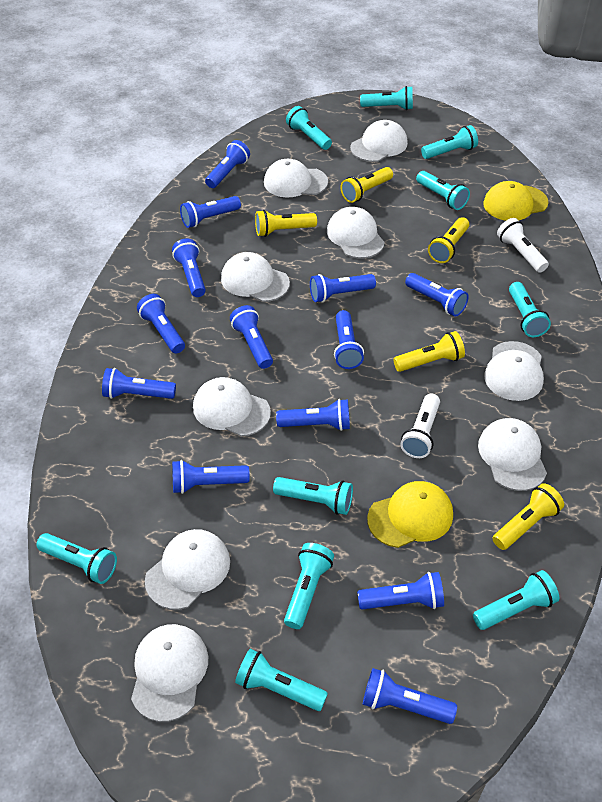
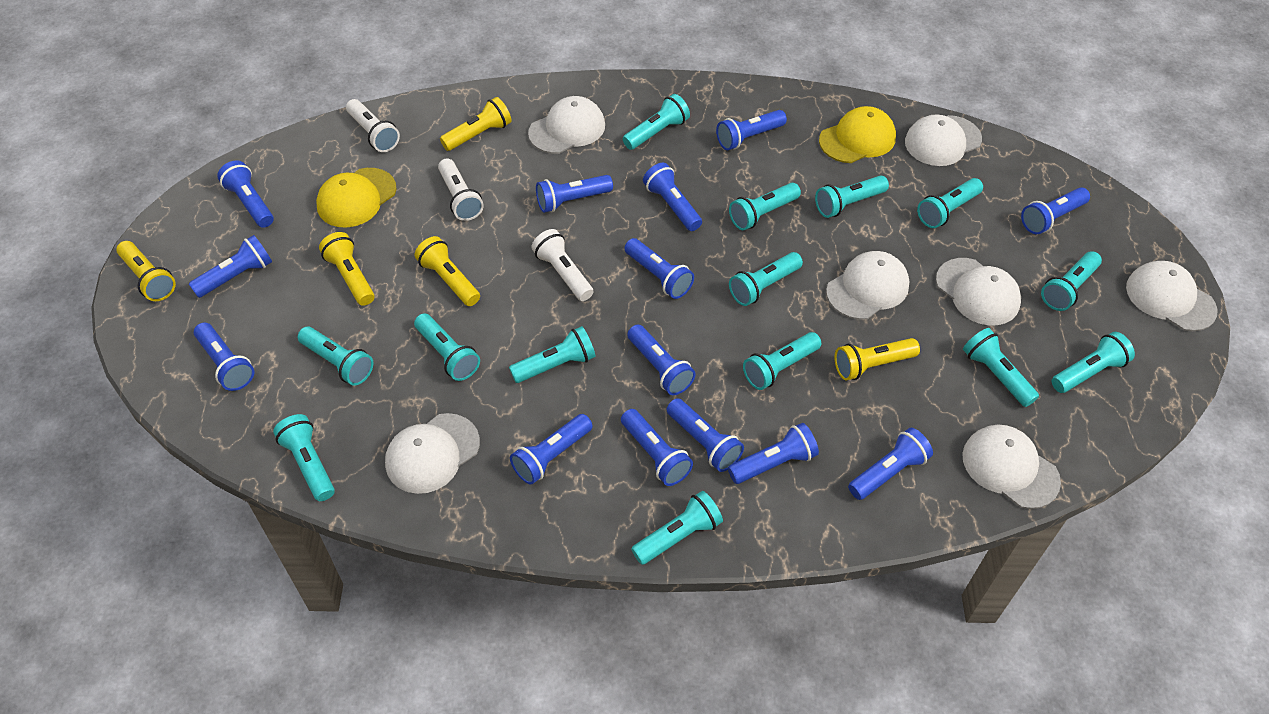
blue flashlight: [102,368,176,399] [137,294,185,353] [172,239,206,297] [172,460,250,494] [180,196,241,228] [205,140,250,188] [230,305,273,369] [276,399,350,431] [310,274,376,302] [334,310,364,369] [357,572,444,610] [363,668,457,724] [405,273,469,317] = 13 -> [189,235,272,298] [194,322,254,391] [217,160,274,228] [510,414,593,484] [536,175,613,213] [621,409,693,486] [624,238,694,299] [627,324,696,395] [643,163,702,231] [667,398,744,472] [716,110,787,150] [728,423,819,484] [848,428,933,500] [1021,187,1090,234] = 14
turquoise flashlight: [36,533,117,584] [235,649,328,711] [273,477,353,515] [284,543,334,629] [286,106,332,150] [360,86,413,110] [416,171,470,210] [421,125,478,159] [473,570,559,630] [509,282,551,337] = 10 -> [273,414,335,501] [298,327,373,386] [414,313,480,381] [509,326,595,383] [623,94,690,150] [631,491,723,565] [729,183,801,230] [729,252,803,306] [743,332,821,390] [815,176,889,218] [917,178,983,228] [963,328,1039,407] [1041,251,1102,311] [1052,332,1135,393] = 14
white cap: [131,624,208,722] [145,529,230,610] [193,377,271,436] [221,252,290,302] [264,159,328,198] [327,207,385,258] [350,120,408,162] [478,418,547,491] [484,341,544,401] = 9 -> [385,413,480,494] [528,96,605,154] [826,251,910,320] [905,114,982,166] [936,258,1021,325] [962,424,1061,509] [1126,261,1218,331] = 7
white flashlight: [401,394,440,458] [497,218,549,273] = 2 -> [346,99,400,152] [438,158,484,221] [531,229,594,301] = 3

